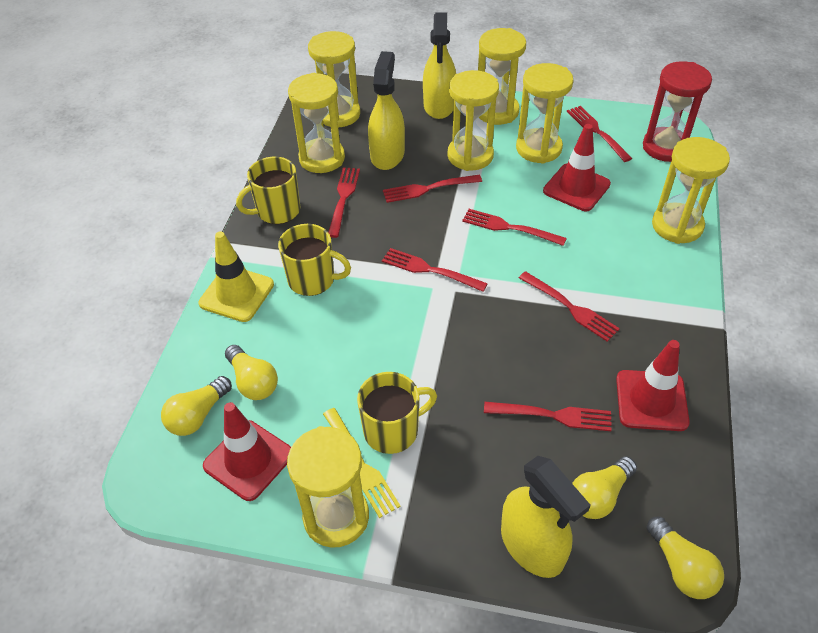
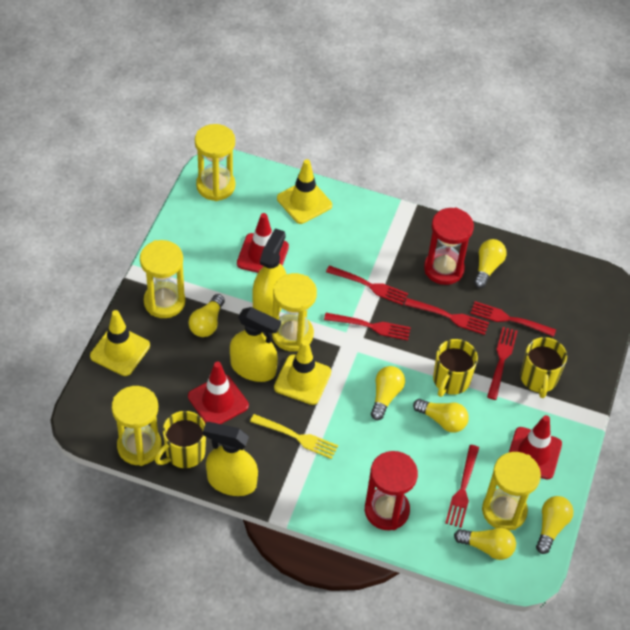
red fork: [328,167,360,238] [382,248,488,292] [383,174,482,203] [462,209,567,246] [484,402,612,431] [519,271,620,342] [567,106,633,162] = 7 -> [324,313,411,340] [326,265,408,305] [404,298,489,335] [445,445,479,528] [470,301,556,337] [487,327,517,400] = 6
red hourglass: [643,61,712,162] = 1 -> [365,451,418,530] [424,208,474,285] = 2
yellow hourglass: [287,426,369,548] [288,73,345,173] [308,31,360,128] [448,70,499,171] [478,28,526,125] [516,63,573,164] [652,137,730,244] = 7 -> [112,386,162,466] [140,240,185,318] [195,124,235,201] [272,273,317,351] [482,452,541,531] = 5
yellow light bulb: [161,376,232,436] [225,345,278,400] [572,456,637,519] [647,516,724,599] = 4 -> [189,294,225,337] [371,366,405,420] [413,399,469,433] [454,528,516,560] [474,239,507,288] [536,496,573,554] = 6
yellow traffic cone: [198,231,274,322] = 1 -> [90,310,150,376] [274,340,331,405] [277,159,332,224] = 3

